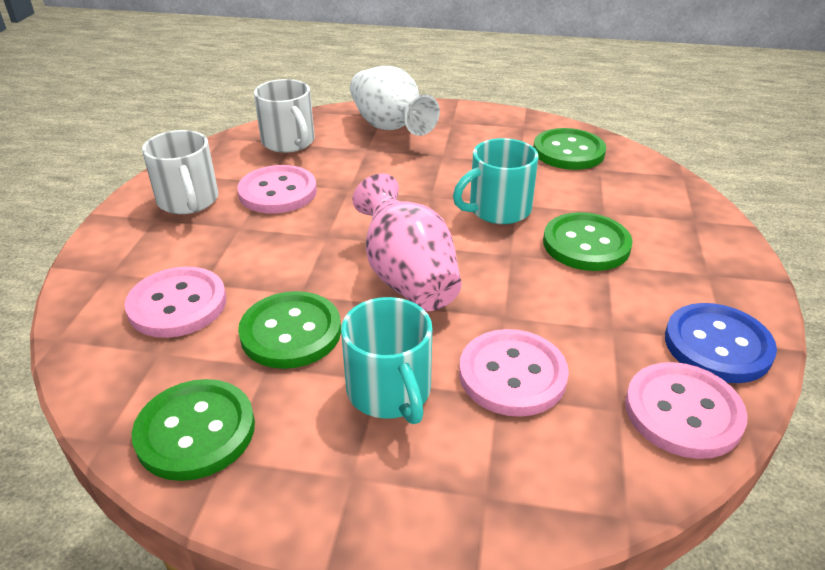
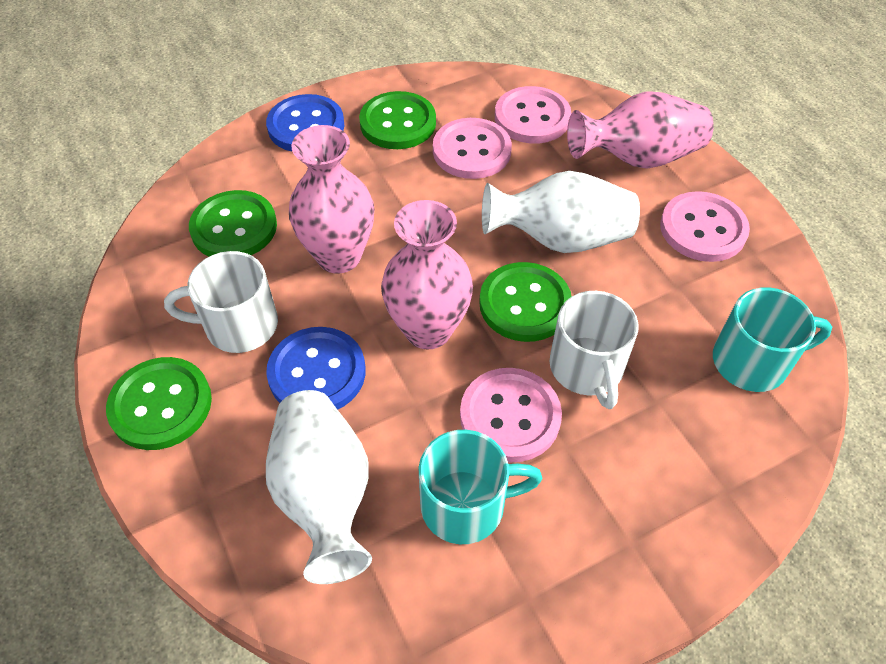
blue button: [665,303,777,383] = 1 -> [266,94,344,152] [266,327,366,410] = 2
pink vase: [353,174,462,311] = 1 -> [289,125,374,274] [381,200,473,350] [567,91,714,169] = 3
white vase: [350,66,440,136] = 1 -> [266,390,372,584] [482,171,640,253] = 2

